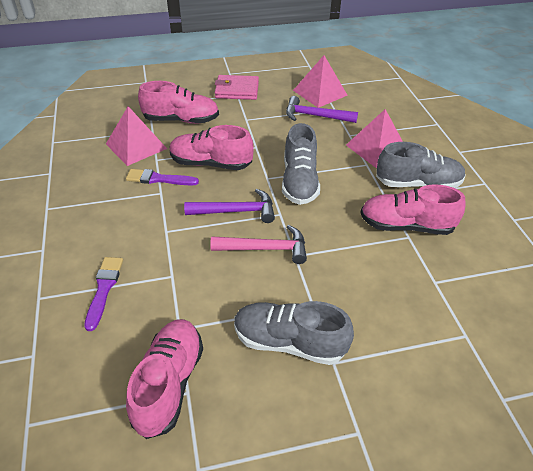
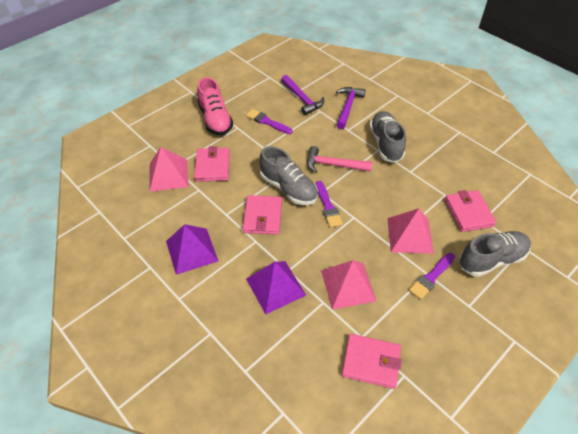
pink shoe: [126,319,203,439] [138,81,219,124] [170,125,254,170] [360,185,466,235] = 4 -> [197,77,233,135] = 1
pink wallet: [215,75,259,100] = 1 -> [194,146,230,182] [242,195,282,235] [342,334,402,389] [445,190,496,232] = 4
purple brush: [84,257,123,331] [126,169,199,186] = 2 -> [246,109,292,134] [316,181,343,228] [409,253,455,300] = 3
purple pyramid: none = 0 -> [166,224,218,275] [246,261,306,314] = 2

